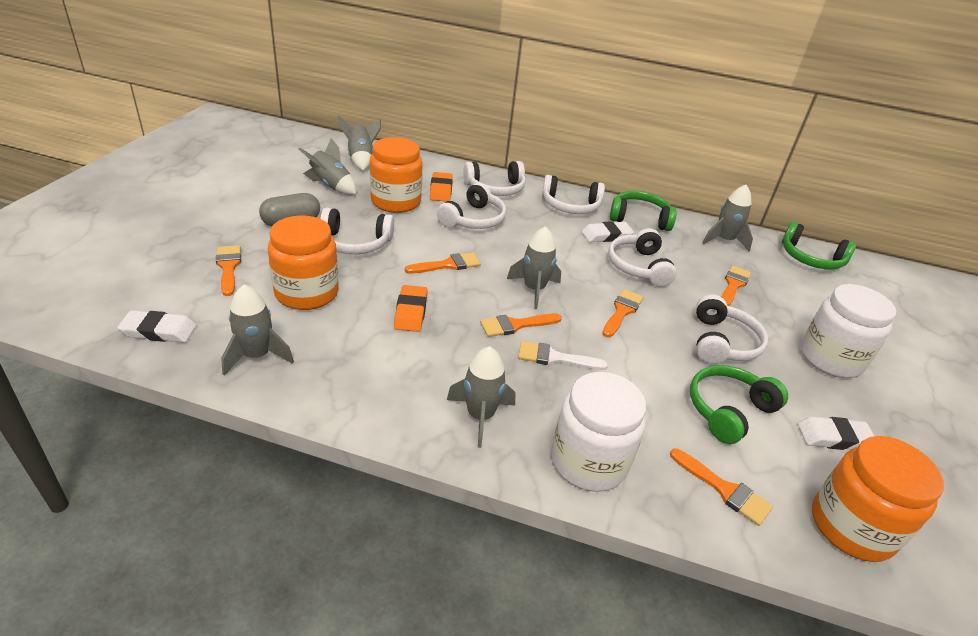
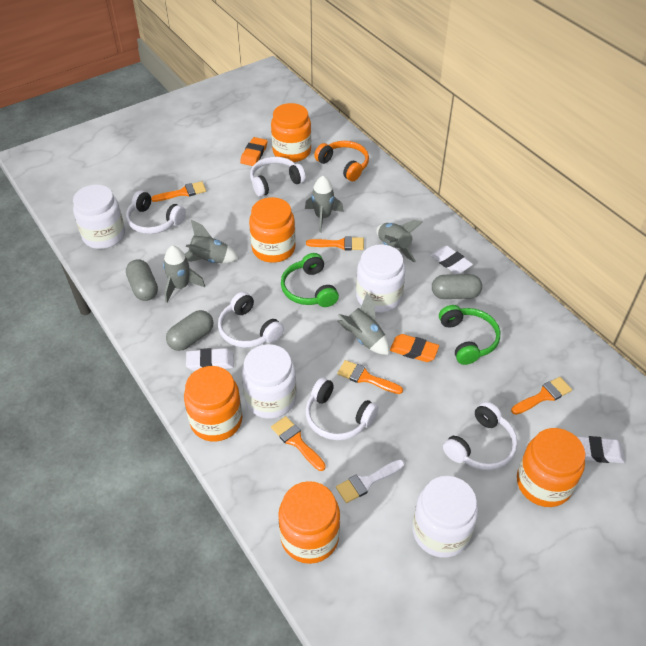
green headphones: [610,191,677,231] [690,365,788,444] [782,222,856,269] = 3 -> [281,253,339,307] [439,305,500,365] = 2
grey capsule: [259,193,320,226] = 1 -> [126,259,158,301] [166,310,213,351] [432,274,482,299] = 3
grey rocket: [221,284,294,375] [299,138,356,195] [337,115,381,171] [447,346,515,448] [507,226,561,309] [702,185,753,252] = 6 -> [163,246,205,303] [185,220,239,263] [305,176,344,233] [337,293,389,355] [376,220,423,262] = 5
orange brush: [216,245,241,296] [405,252,481,274] [480,313,562,337] [602,289,644,337] [670,448,773,526] [721,265,751,306] = 6 -> [151,181,206,202] [271,416,326,471] [306,236,364,251] [337,360,403,394] [511,377,572,415] = 5
orange headphones: none = 0 -> [314,141,369,181] = 1
orange jar: [268,215,339,310] [370,137,423,213] [812,436,944,562] = 3 -> [184,366,242,442] [249,197,296,263] [271,103,311,162] [278,481,340,564] [517,428,585,507] = 5
white headphones: [320,208,394,254] [437,183,506,229] [463,161,526,196] [542,175,605,214] [608,228,677,287] [696,294,768,364] = 6 -> [126,190,186,234] [218,292,284,348] [250,157,306,197] [305,377,378,440] [443,402,518,470] = 5
white jar: [551,372,646,492] [801,284,896,378] = 2 -> [73,184,125,249] [242,344,296,419] [356,244,405,313] [412,476,478,558] = 4

